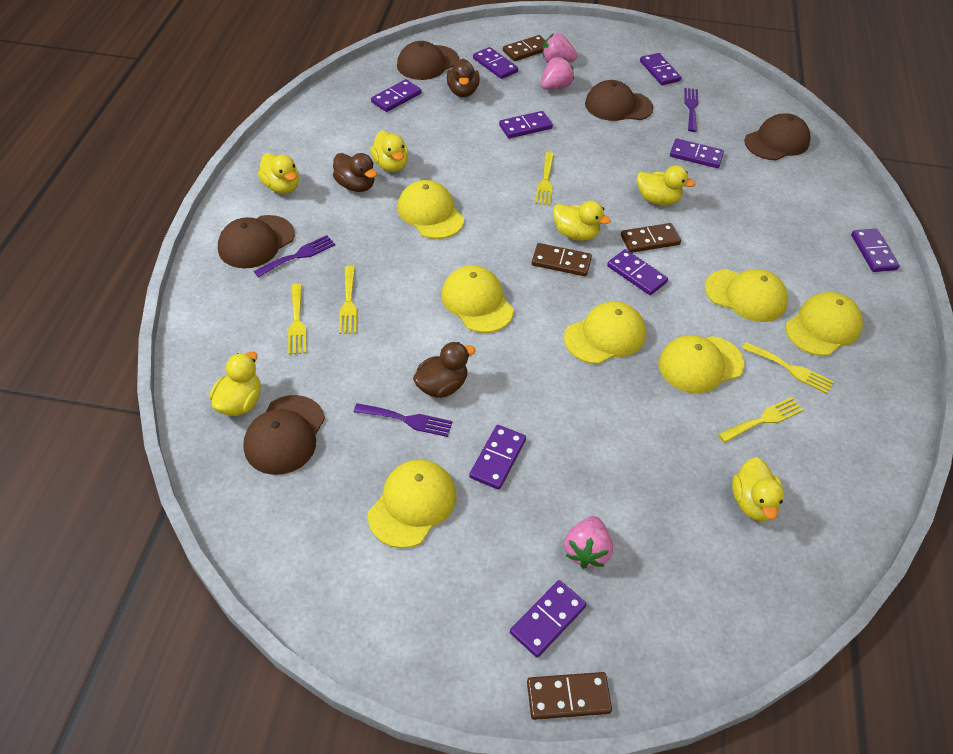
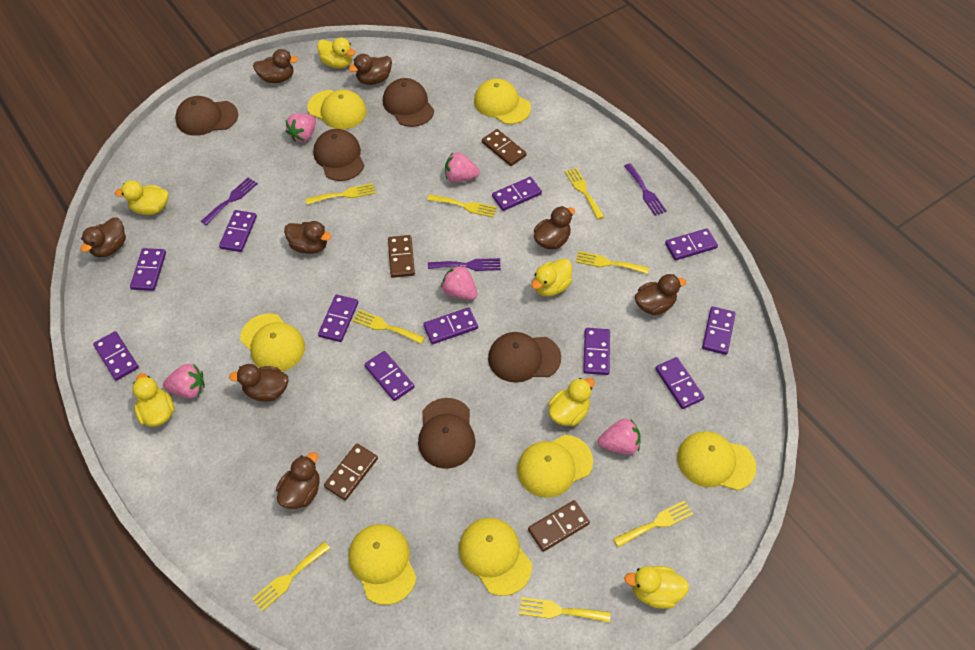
brown duck: [333,153,377,192] [413,342,476,398] [447,59,480,97] = 3 -> [81,217,126,258] [229,364,289,402] [253,49,298,83] [276,452,319,509] [284,221,331,254] [349,54,392,85] [534,206,575,249] [635,274,686,315] = 8
pink strawberry: [541,57,574,90] [543,33,577,63] [564,516,613,569] = 3 -> [163,364,205,399] [286,113,316,142] [441,265,477,300] [445,152,480,183] [598,418,641,455] = 5
purple domino: [371,79,421,112] [469,425,526,490] [473,47,518,79] [499,111,553,138] [510,580,587,658] [607,249,668,295] [640,53,681,85] [670,139,724,168] [851,229,900,272] = 9 -> [93,331,139,381] [130,248,166,291] [219,210,257,252] [318,295,358,342] [364,351,414,401] [423,308,478,344] [492,177,542,211] [583,328,610,375] [655,357,704,409] [665,228,718,260] [702,306,736,355] = 11
yellow fork: [288,284,306,355] [339,266,357,334] [535,152,554,205] [718,397,803,443] [742,342,834,394] = 5 -> [252,541,331,611] [306,183,376,205] [352,310,425,344] [427,194,497,217] [519,597,610,623] [565,168,604,219] [576,251,649,274] [613,500,693,548] = 8

